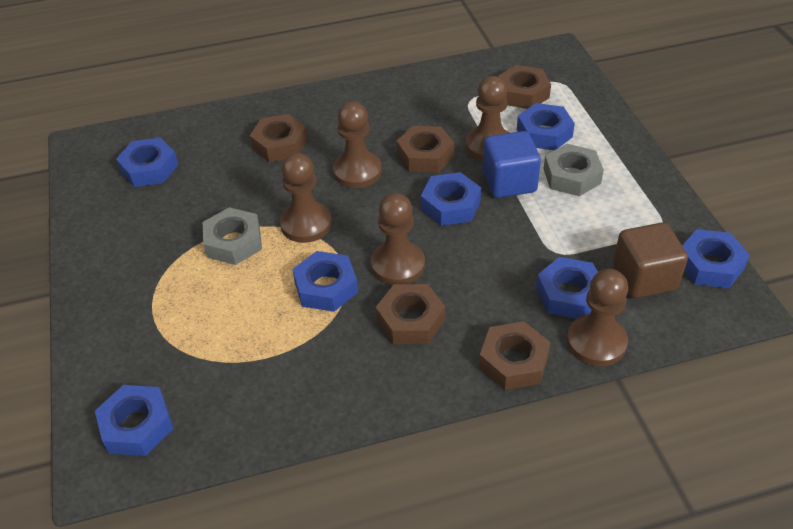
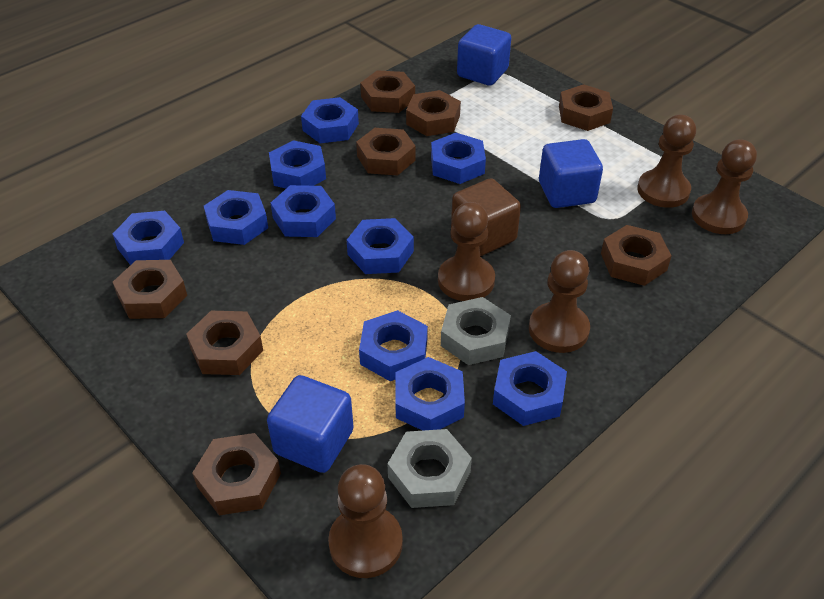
blue cube: [483,131,541,198] = 1 -> [267,375,354,473] [457,24,511,86] [539,139,603,208] = 3
blue nut: [95,385,174,456] [116,138,178,187] [292,251,358,312] [421,172,481,226] [517,103,575,150] [536,257,598,319] [682,229,750,288] = 7 -> [113,211,184,265] [204,190,268,245] [269,140,326,188] [271,185,336,237] [301,97,359,143] [347,218,414,274] [359,310,428,381] [395,357,465,431] [431,133,486,184] [493,351,567,426] = 10
brown nut: [250,114,308,162] [376,284,445,344] [396,126,454,173] [479,321,551,390] [498,65,551,109] = 5 -> [113,260,187,319] [186,311,263,375] [192,433,281,515] [356,128,416,176] [360,70,415,113] [406,90,461,136] [559,84,613,131] [601,225,671,286] = 8

